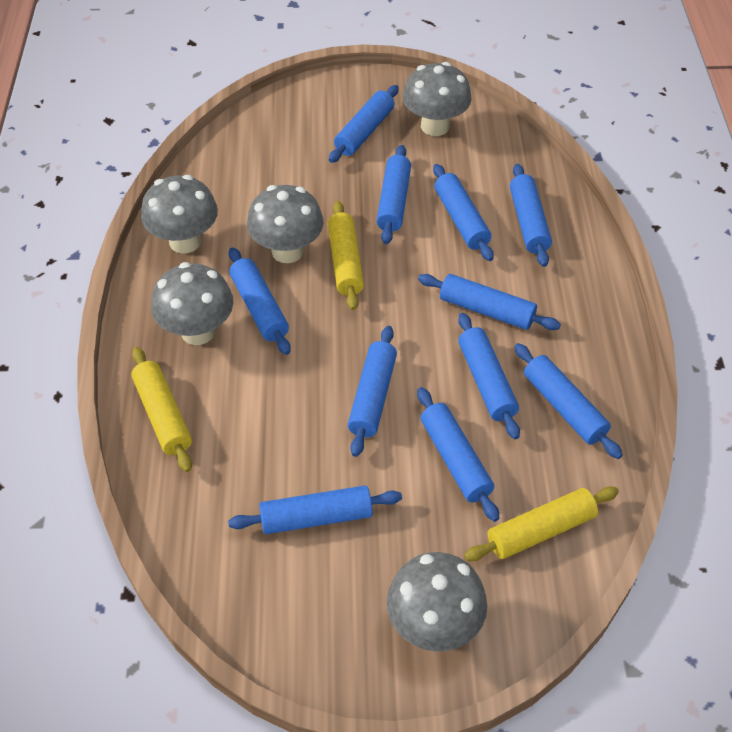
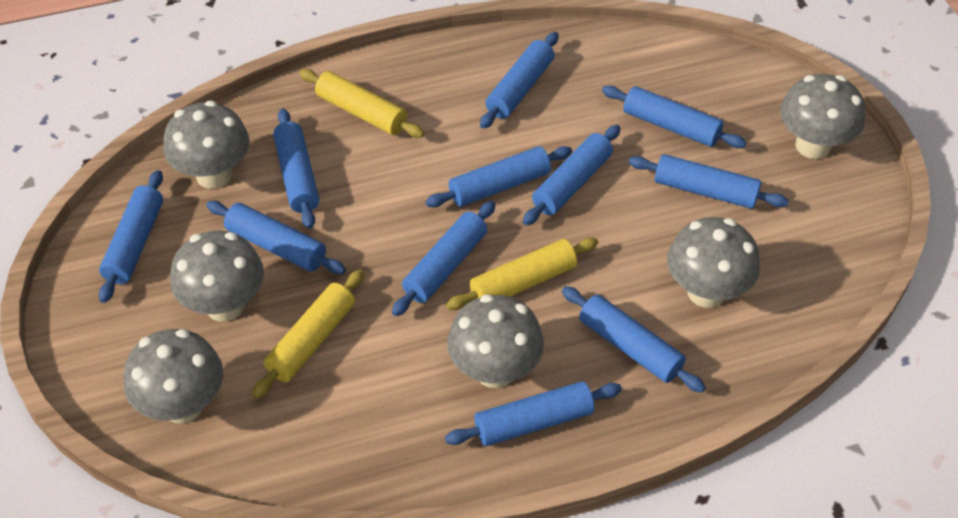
grey mushroom: [141,175,218,254] [151,262,233,345] [247,185,324,263] [387,552,487,652] [403,62,472,136] = 5 -> [123,329,223,424] [163,101,250,189] [170,231,264,322] [447,294,544,388] [667,217,760,308] [780,74,866,159] = 6

